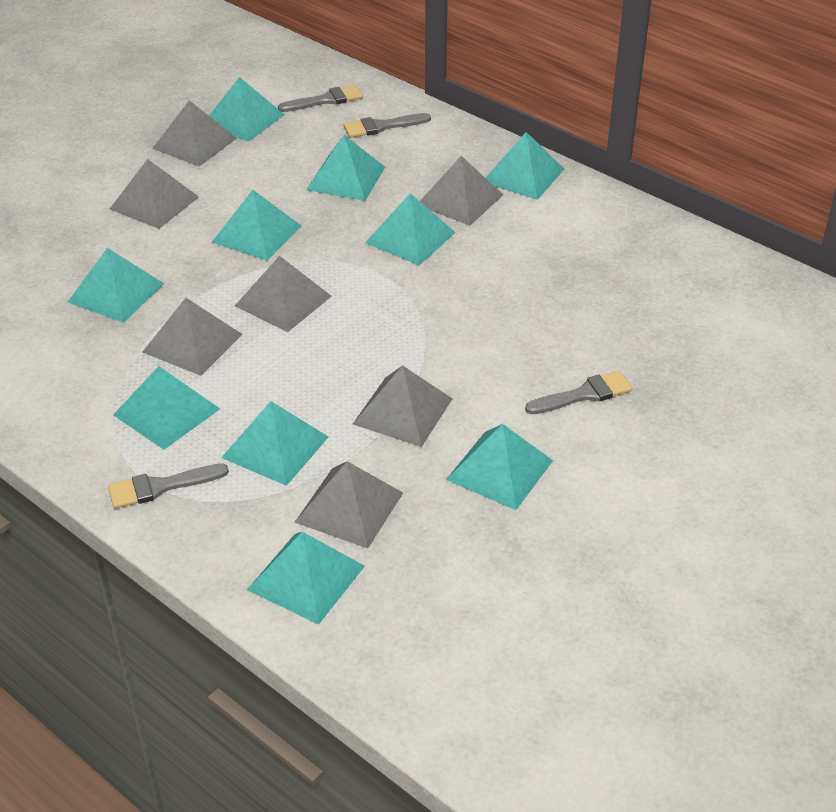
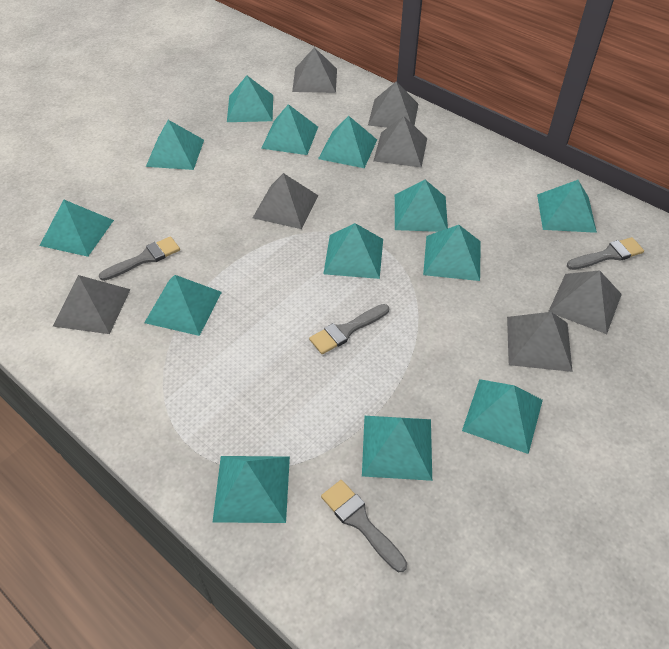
turquoise pyramid: [68,248,164,323] [113,366,220,450] [209,77,284,142] [212,190,302,261] [221,401,329,486] [247,532,365,625] [306,135,385,201] [365,193,456,265] [446,424,553,510] [485,132,564,200] = 10 -> [39,200,114,257] [144,275,222,336] [146,120,204,170] [213,456,290,523] [227,76,273,122] [261,104,318,155] [318,116,377,168] [324,223,383,279] [362,416,432,481] [395,180,448,232] [423,225,481,281] [462,379,543,454] [537,180,597,233] = 13

